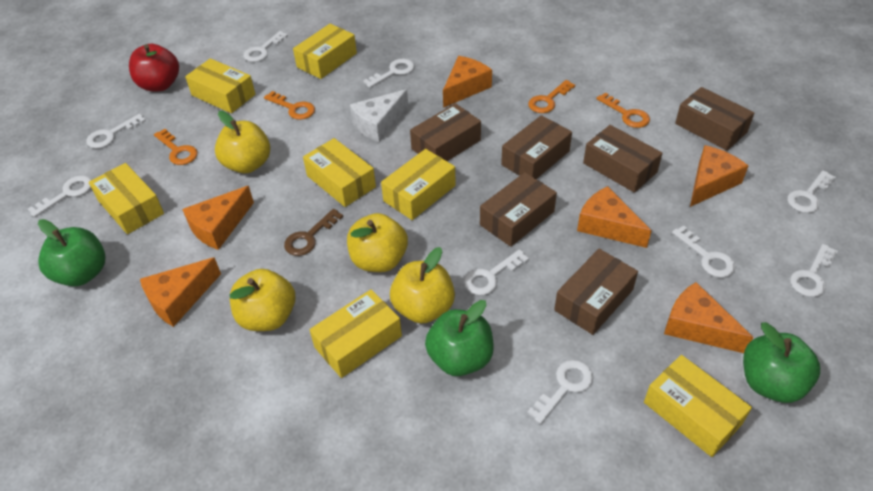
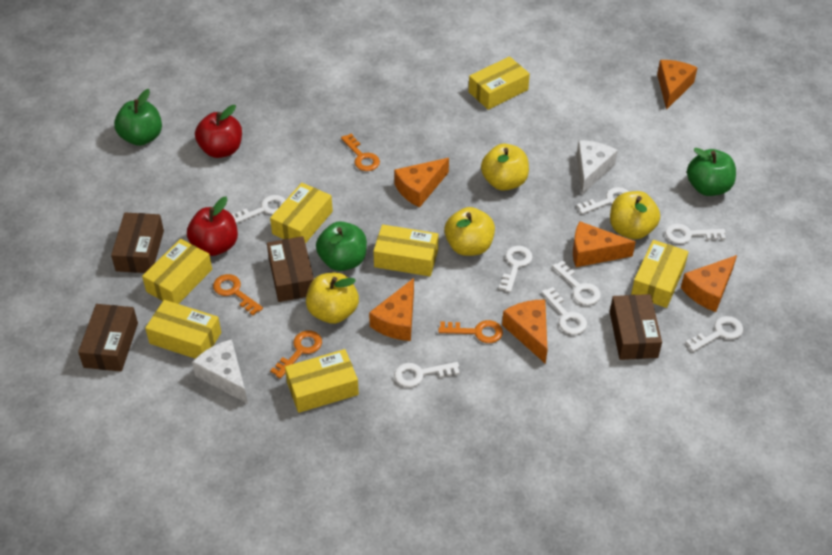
brown box: [410,103,481,161] [480,172,557,247] [501,115,572,179] [554,249,638,335] [583,125,662,193] [675,87,754,151] = 6 -> [78,304,138,371] [111,213,164,273] [267,236,314,302] [610,294,662,360] = 4
brown key: [284,209,343,256] = 1 -> none = 0
red apple: [129,44,179,92] = 1 -> [187,197,238,256] [195,105,242,158] = 2
white cheese: [350,89,408,142] = 1 -> [192,339,248,404] [577,140,618,195] = 2
white key: [28,175,91,217] [86,114,146,148] [244,31,288,62] [363,59,415,88] [464,249,529,295] [527,360,593,424] [672,225,735,278] [787,170,836,213] [790,244,837,297] = 9 -> [231,195,285,224] [394,362,460,387] [499,246,533,292] [542,287,587,335] [552,261,601,305] [577,187,629,214] [665,223,726,244] [685,316,743,352] = 8

